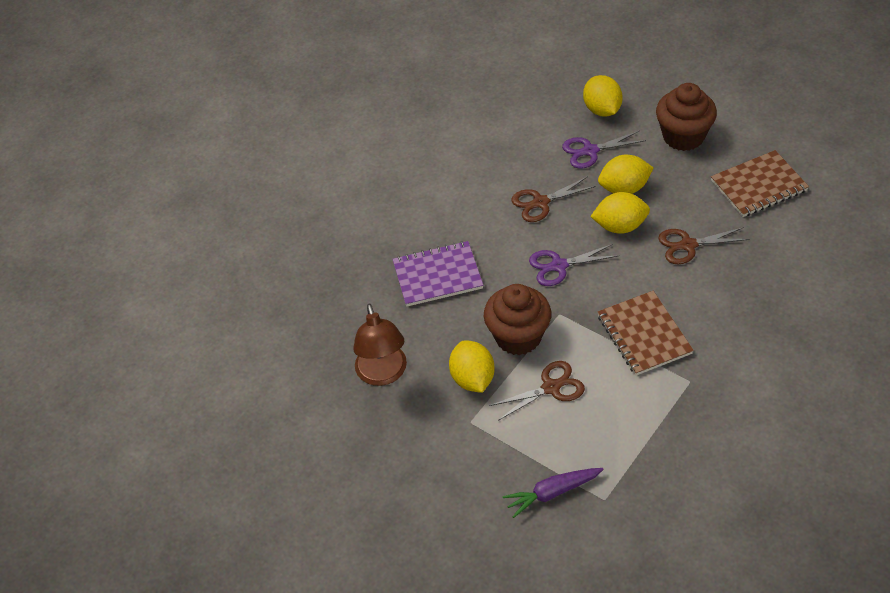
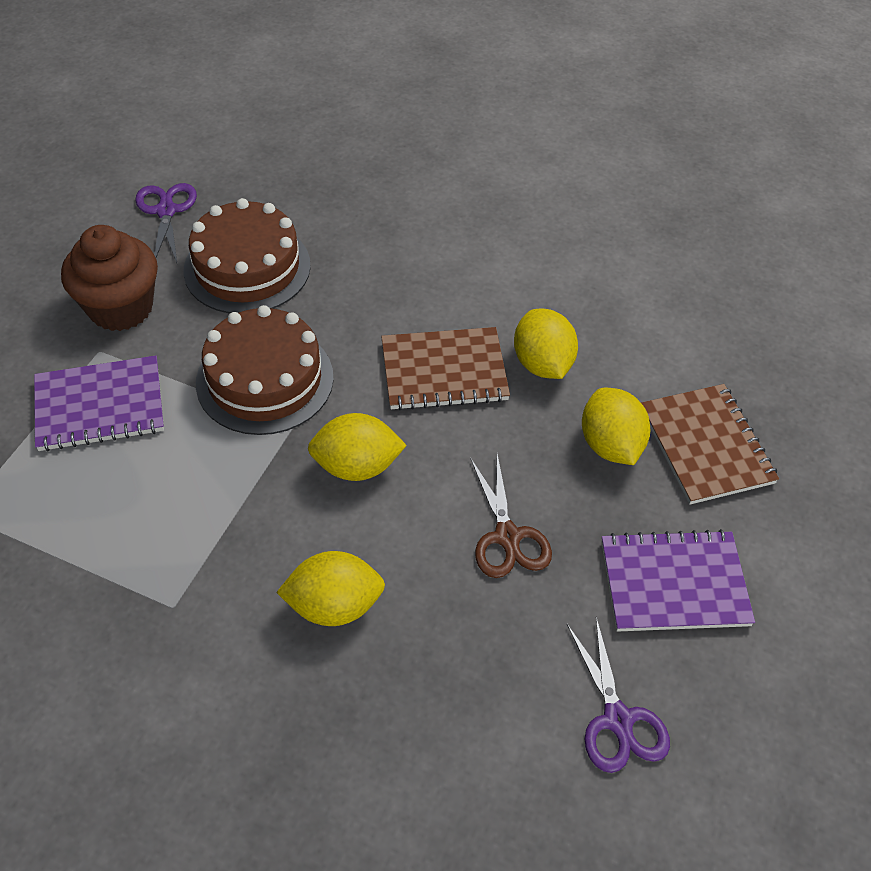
brown cake: none = 0 -> [183,198,311,314] [196,305,334,435] = 2
brown cupcake: [484,284,551,355] [656,83,717,151] = 2 -> [61,225,158,331] = 1
brown lamp: [353,304,407,386] = 1 -> none = 0
brown scissors: [489,361,585,421] [512,176,596,222] [658,227,750,264] = 3 -> [470,454,552,578] = 1
purple carrot: [502,468,604,518] = 1 -> none = 0
purple notebook: [392,241,483,307] = 1 -> [34,355,164,452] [602,529,755,632] = 2

